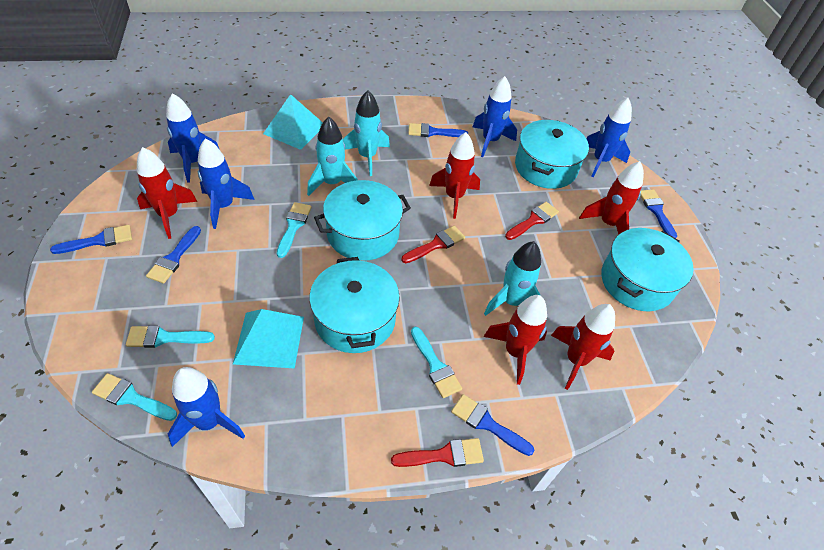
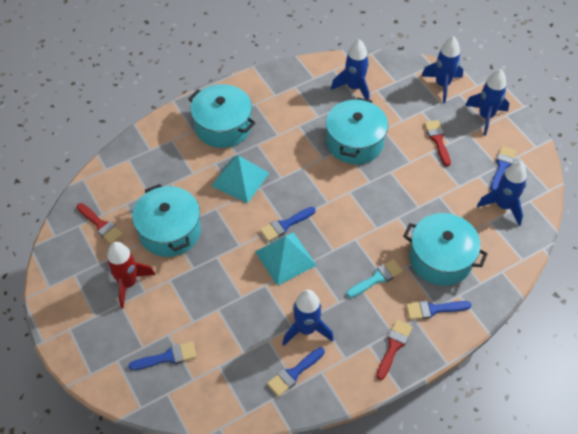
red rocket: [137,147,197,239] [429,132,480,219] [484,295,547,385] [551,304,615,390] [579,161,644,234] = 5 -> [106,242,155,309] = 1
turquoise brush: [92,373,177,421] [126,325,215,348] [277,202,312,258] [411,327,462,398] = 4 -> [347,259,403,298] = 1
turquoise rocket: [307,116,358,196] [343,90,390,176] [484,241,541,316] = 3 -> none = 0

